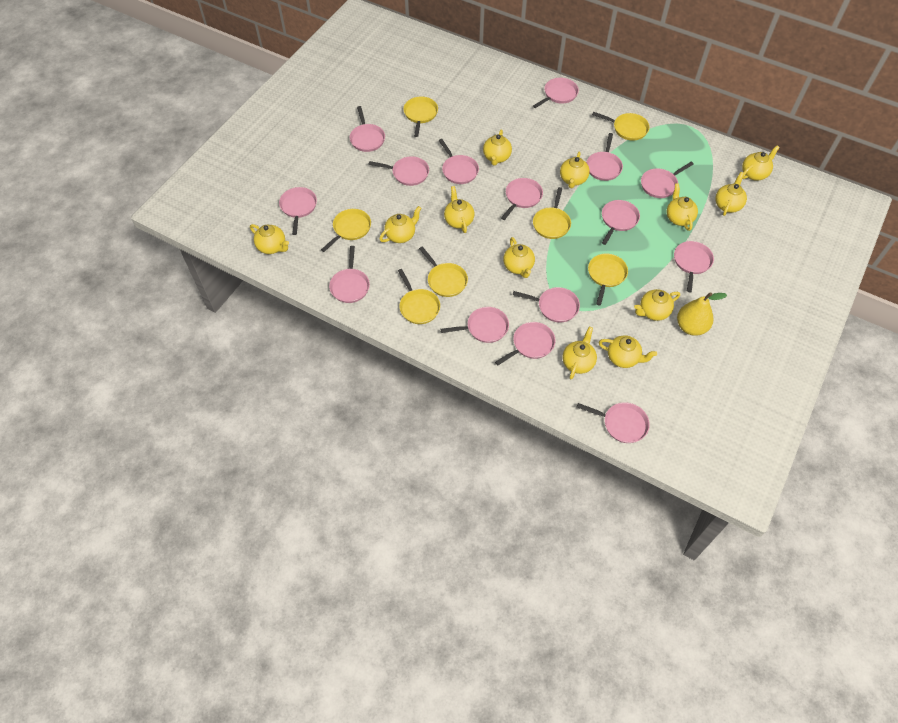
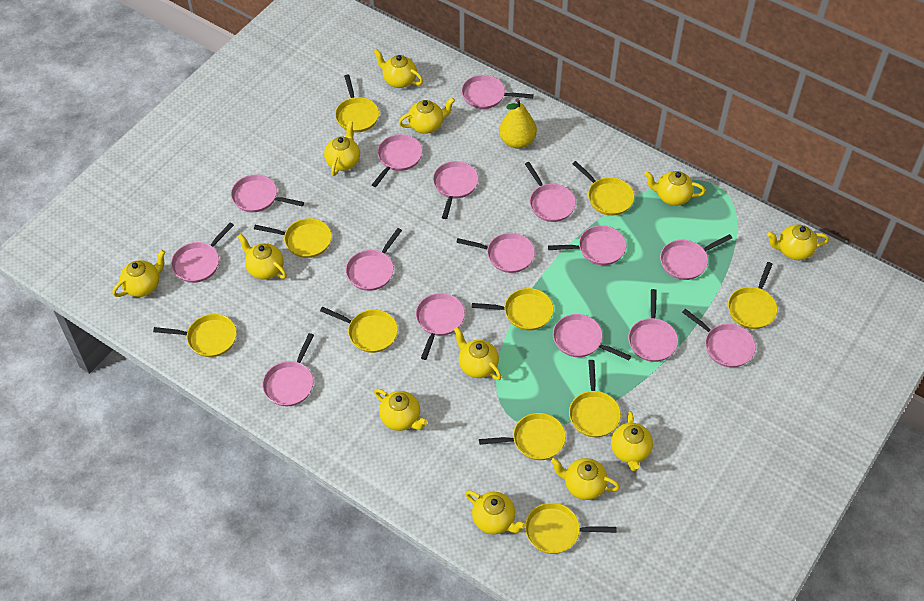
yellow pan: [321,209,371,252] [398,269,440,324] [403,97,438,137] [419,247,468,297] [533,187,571,239] [588,253,628,305] [592,112,650,141] = 7 -> [153,314,237,357] [254,218,332,258] [320,307,398,353] [335,75,379,132] [472,288,554,330] [479,413,566,460] [525,503,617,554] [569,360,621,437] [572,161,634,216] [728,262,777,329] = 10

